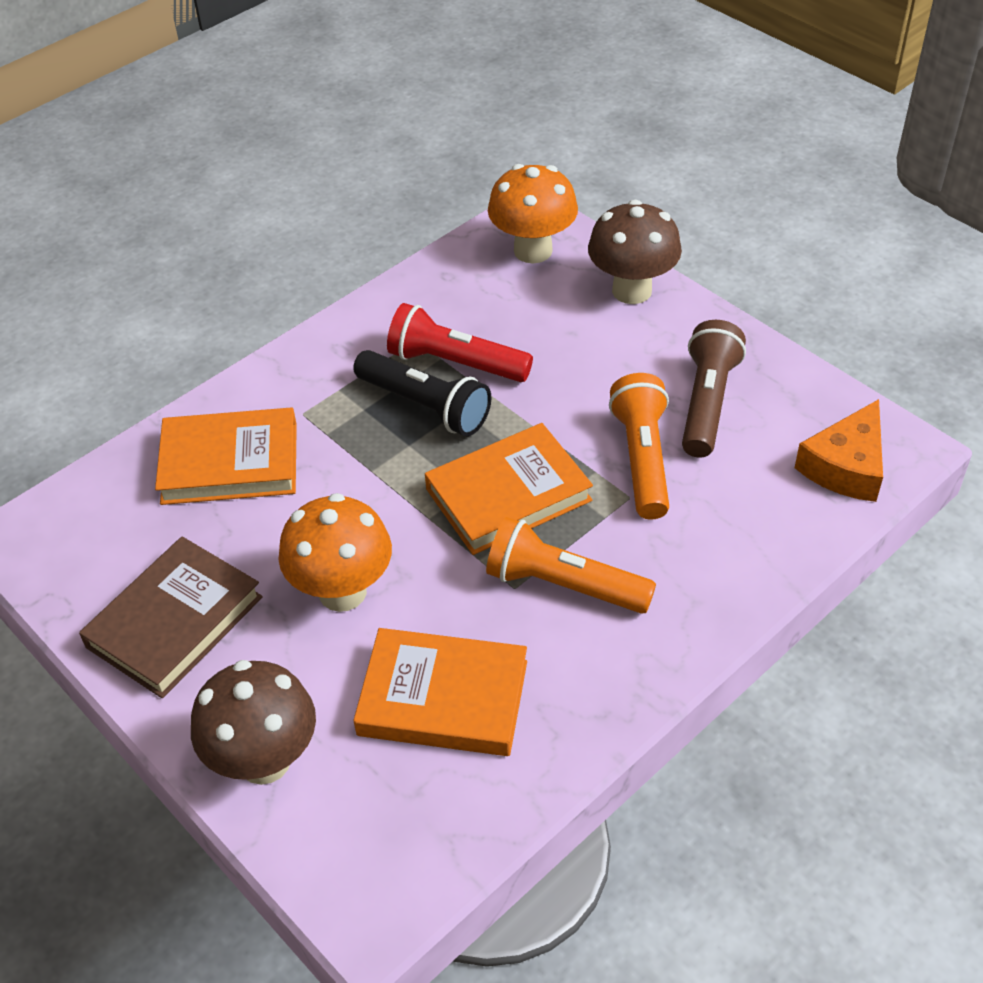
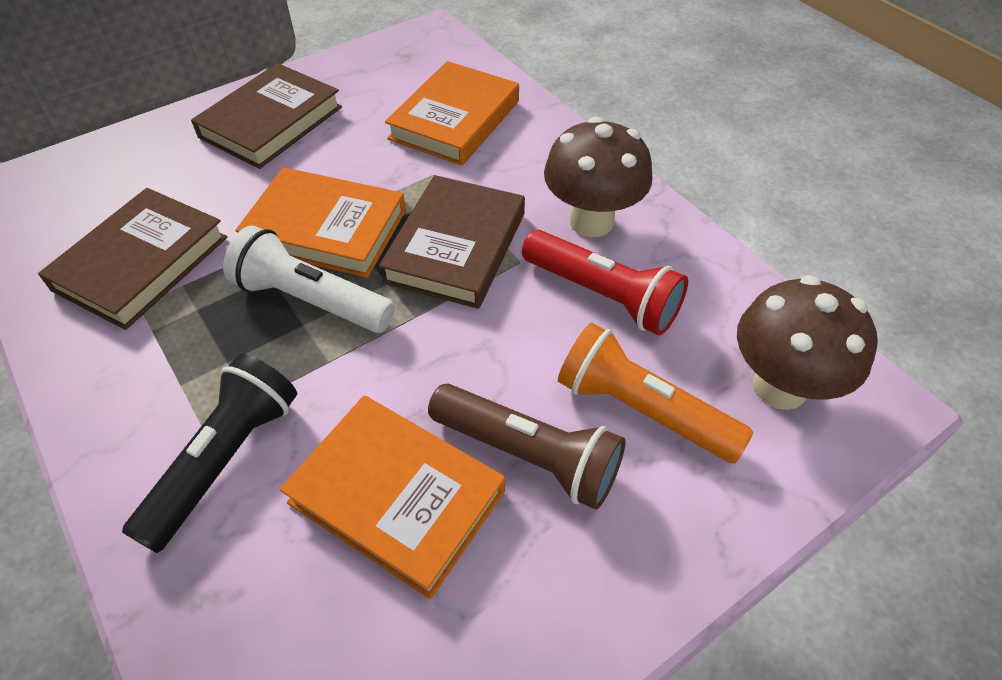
brown book: [79,537,263,698] = 1 -> [38,188,227,330] [191,63,342,169] [379,175,525,309] = 3
orange cheese: [795,399,883,502] = 1 -> none = 0
orange flashlight: [486,517,656,614] [609,373,669,520] = 2 -> [558,323,753,463] = 1
orange mushroom: [278,493,392,612] [488,164,578,263] = 2 -> none = 0
white flashlight: none = 0 -> [223,226,395,333] = 1

